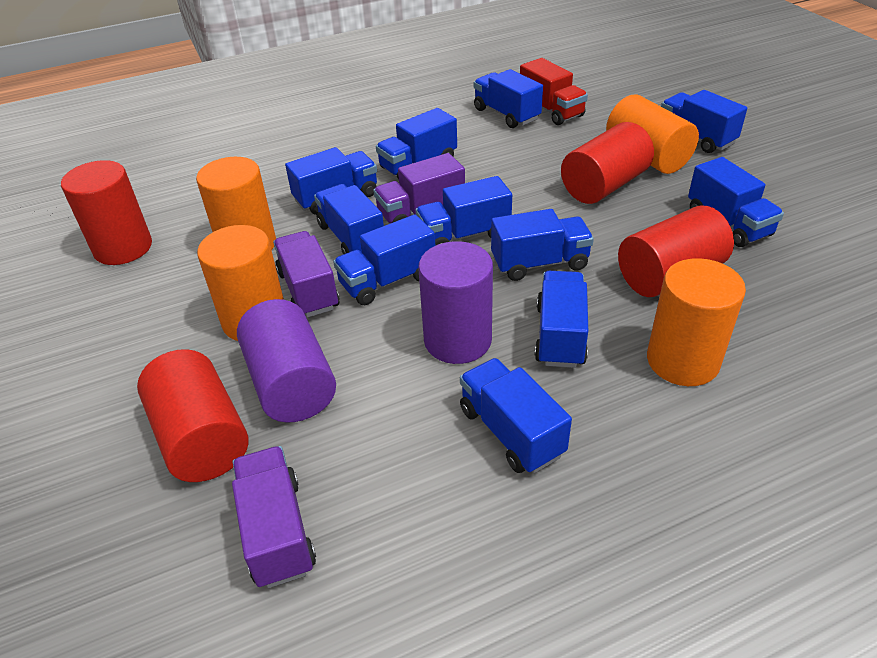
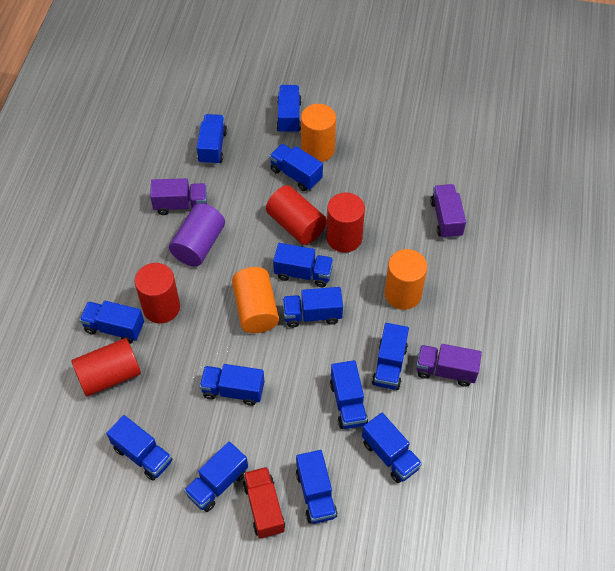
blue truck: [285,147,377,215] [314,184,384,254] [333,214,435,305] [376,108,457,179] [416,176,512,246] [460,358,572,474] [474,69,543,128] [491,209,594,281] [535,271,588,368] [661,90,747,153] [688,157,784,247] = 11 -> [79,301,144,344] [106,415,172,481] [184,442,248,512] [197,114,227,165] [199,364,265,406] [269,144,323,191] [273,243,333,287] [277,85,302,134] [283,287,343,328] [296,450,338,524] [330,360,368,429] [362,413,422,483] [372,323,409,390] = 13
orange cylinder: [196,157,276,250] [197,225,284,341] [606,94,699,174] [647,258,746,386] = 4 -> [232,267,279,333] [301,104,336,162] [385,249,427,310] = 3
purple cylinder: [237,299,336,423] [418,241,493,364] = 2 -> [169,203,225,266] = 1

